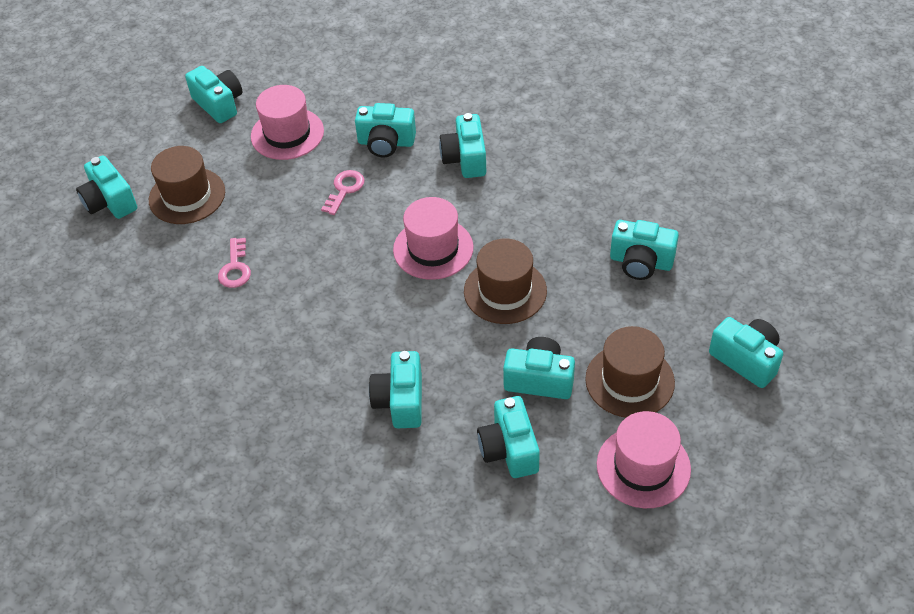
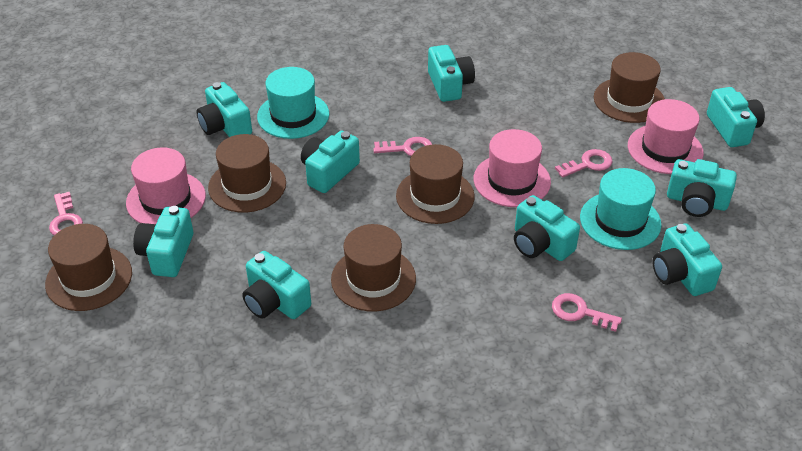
brown hat: [149,146,225,224] [464,239,547,324] [585,326,675,418] = 3 -> [45,224,132,311] [208,134,286,213] [331,224,416,312] [396,144,475,224] [594,52,665,123] = 5
pink key: [218,238,251,288] [321,170,364,215] = 2 -> [49,192,83,235] [373,137,432,156] [552,293,622,332] [555,149,613,178] = 4
turquoise hat: none = 0 -> [257,67,329,139] [580,168,661,250] = 2

